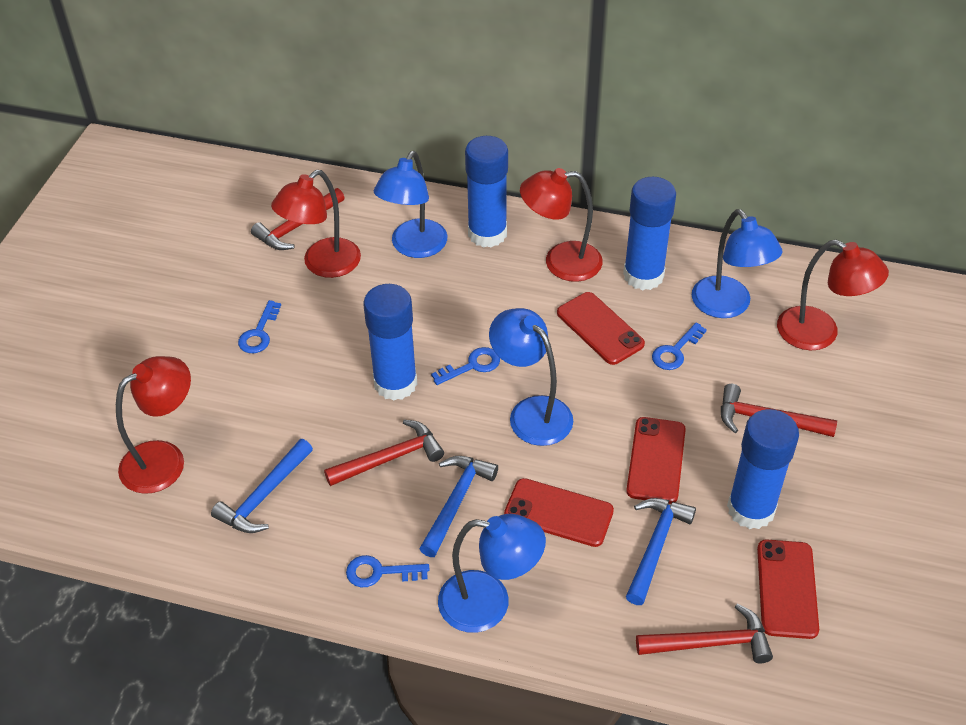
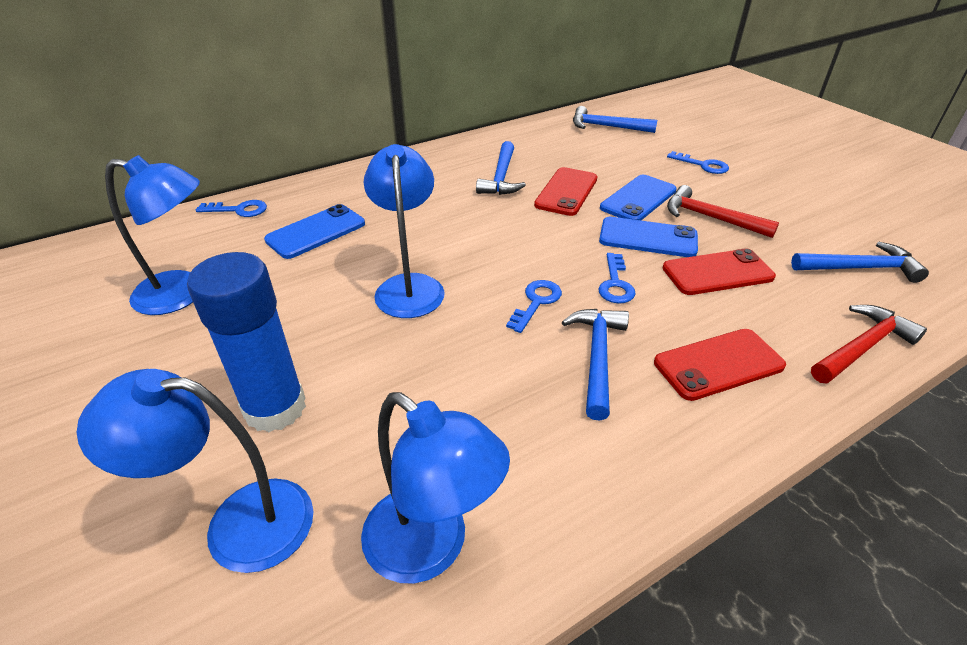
blue glue stick: [363,284,417,401] [465,136,508,248] [623,177,676,290] [727,409,799,529] = 4 -> [187,252,306,432] = 1
blue hammer: [211,439,313,533] [419,456,498,557] [626,498,696,605] = 3 -> [476,141,526,195] [562,309,629,421] [573,106,657,133] [791,241,929,283] = 4
blue phone: none = 0 -> [264,204,365,259] [599,217,698,257] [600,175,677,220] = 3
red hammer: [251,188,345,250] [324,420,444,486] [636,604,773,663] [721,384,837,437] = 4 -> [667,185,779,238] [811,305,927,383] = 2
red lamp: [116,356,191,494] [271,170,361,278] [520,168,603,282] [777,240,889,350] = 4 -> none = 0
red phone: [504,478,614,547] [557,292,645,365] [626,417,686,504] [757,539,819,639] = 4 -> [534,167,597,216] [654,329,786,401] [663,248,776,295] = 3

